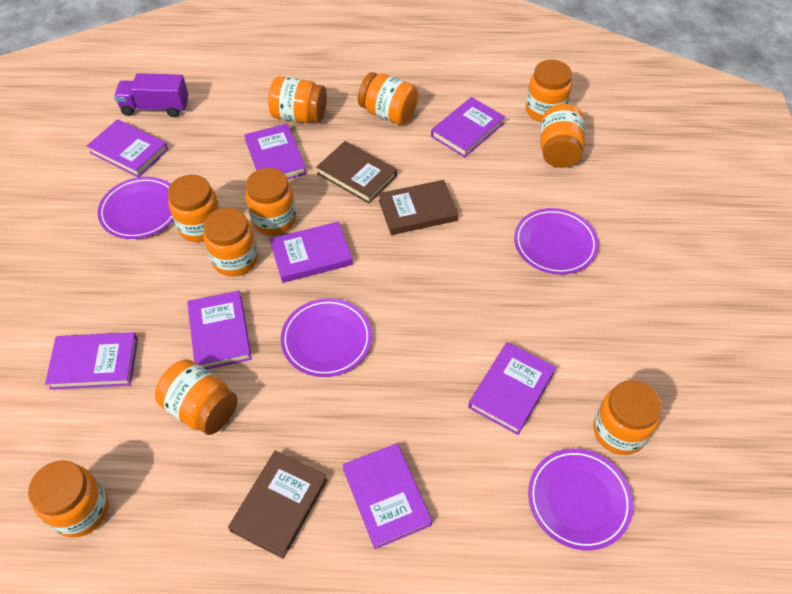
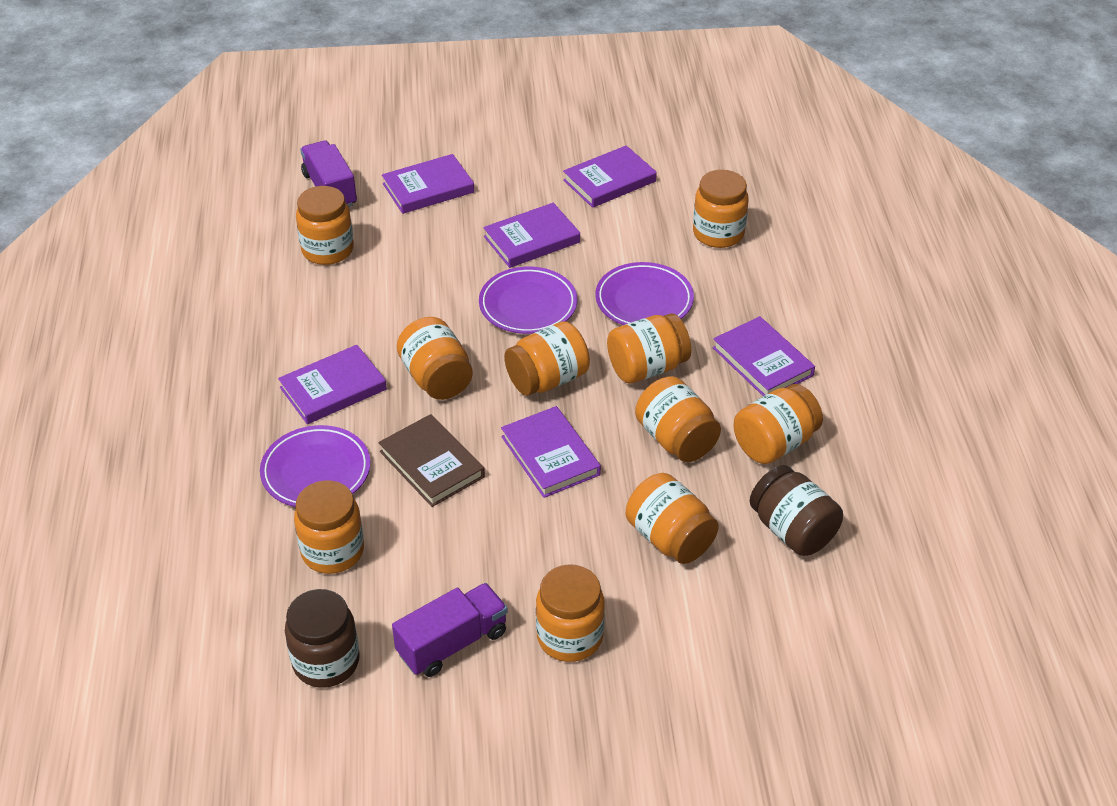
brown book: [228,451,327,559] [316,141,397,204] [379,180,458,235] = 3 -> [379,414,485,507] = 1
brown jar: none = 0 -> [285,589,360,688] [750,465,843,556] = 2
purple book: [45,332,138,390] [87,119,168,177] [187,291,252,369] [245,124,307,179] [270,222,353,283] [343,443,432,549] [431,97,505,158] [468,342,556,435] = 8 -> [278,345,387,424] [382,154,474,214] [483,203,580,268] [501,406,601,498] [563,145,657,208] [713,316,815,396] = 6
purple plate: [98,177,173,239] [281,298,372,377] [514,208,599,275] [528,449,633,550] = 4 -> [260,425,370,507] [479,267,577,334] [595,262,694,325] = 3
purple truck: [114,73,188,117] = 1 -> [300,141,357,207] [392,583,508,677] = 2

